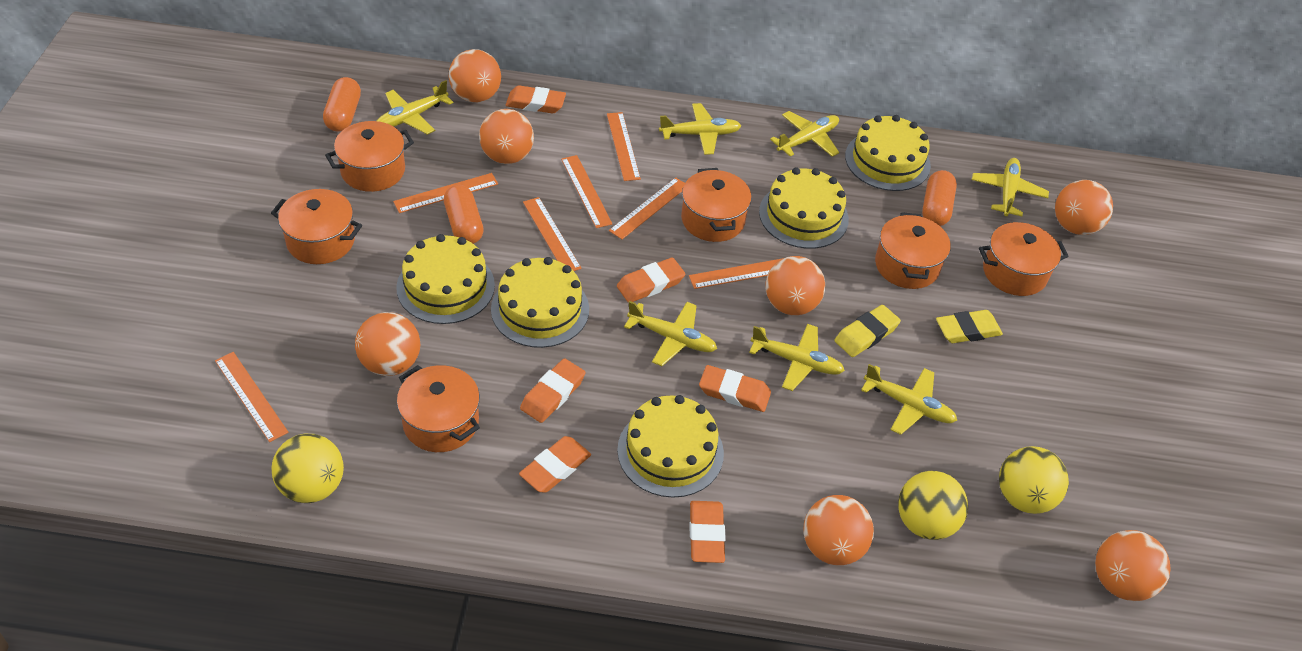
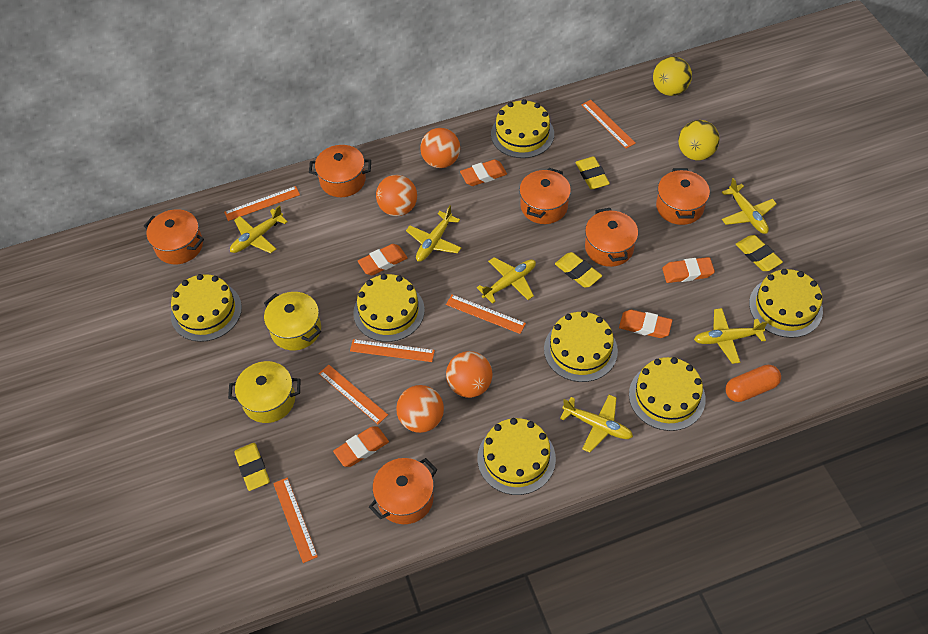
orange ball: [355,312,420,376] [449,49,501,102] [479,109,534,164] [765,256,825,315] [803,495,874,565] [1055,180,1113,235] [1095,530,1170,601] = 7 -> [376,175,417,216] [396,385,444,433] [420,128,460,168] [446,351,493,398] = 4
orange capsule: [323,77,361,132] [444,185,484,244] [922,170,957,226] = 3 -> [725,365,781,402] = 1
orange eraser: [506,85,566,113] [519,436,591,493] [520,358,585,423] [617,257,685,303] [689,501,726,563] [699,365,771,412] = 6 -> [333,426,389,467] [358,244,407,275] [460,159,507,186] [619,310,672,338] [662,257,715,283] = 5
orange ruler: [215,352,289,442] [393,173,498,213] [523,197,582,271] [561,155,612,228] [607,112,641,181] [609,177,685,239] [689,258,783,289] = 7 -> [224,186,300,221] [273,478,318,563] [319,365,388,424] [350,339,435,362] [446,295,526,334] [582,100,636,149] = 6
yellow ball: [271,434,344,503] [898,471,968,540] [999,446,1069,514] = 3 -> [653,57,692,96] [678,120,719,161] = 2
yellow cake: [396,234,495,324] [491,257,589,348] [617,395,724,498] [759,168,849,249] [845,115,931,191] = 5 -> [171,274,242,342] [353,274,425,342] [478,418,556,495] [491,99,554,158] [544,311,618,382] [629,357,706,431] [749,269,823,338] = 7
yellow eraser: [835,305,901,357] [936,310,1003,343] = 2 -> [234,443,270,491] [555,252,602,288] [575,156,610,189] [736,235,783,271] = 4
yellow plane: [377,80,453,135] [624,301,717,366] [659,103,741,155] [749,324,845,391] [770,111,839,157] [861,364,957,435] [972,158,1049,216] = 7 -> [230,205,288,253] [406,206,461,261] [477,257,536,304] [560,395,633,453] [694,308,768,364] [722,178,777,234] = 6
yellow pot: none = 0 -> [228,361,301,423] [264,292,321,351] = 2

